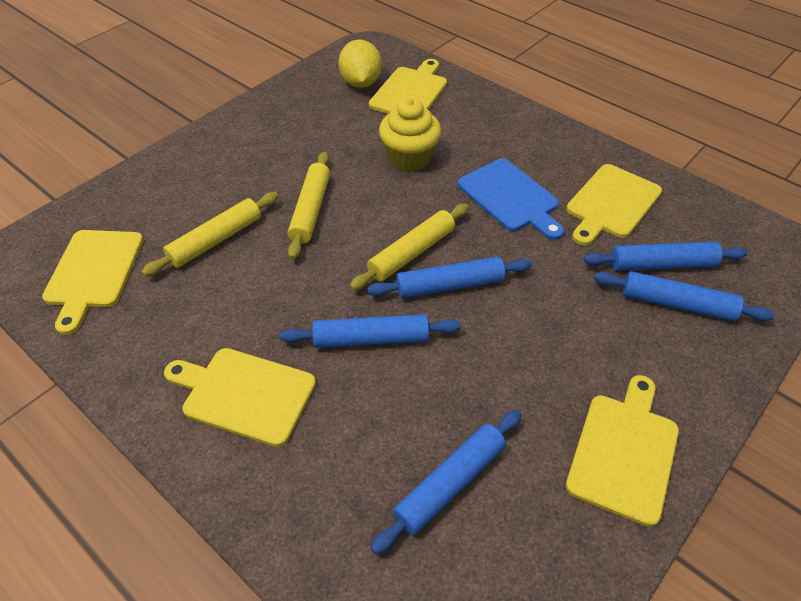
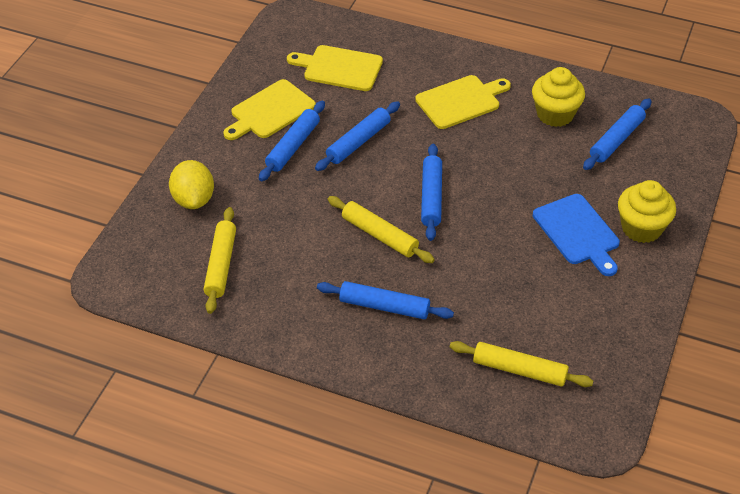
yellow cupcake: [379,98,441,172] = 1 -> [532,67,585,127] [618,180,676,243] = 2
yellow cutting board: [42,230,144,335] [164,348,316,447] [369,59,447,114] [566,164,662,246] [566,375,679,527] = 5 -> [223,79,316,140] [287,45,383,91] [415,75,511,129] = 3

